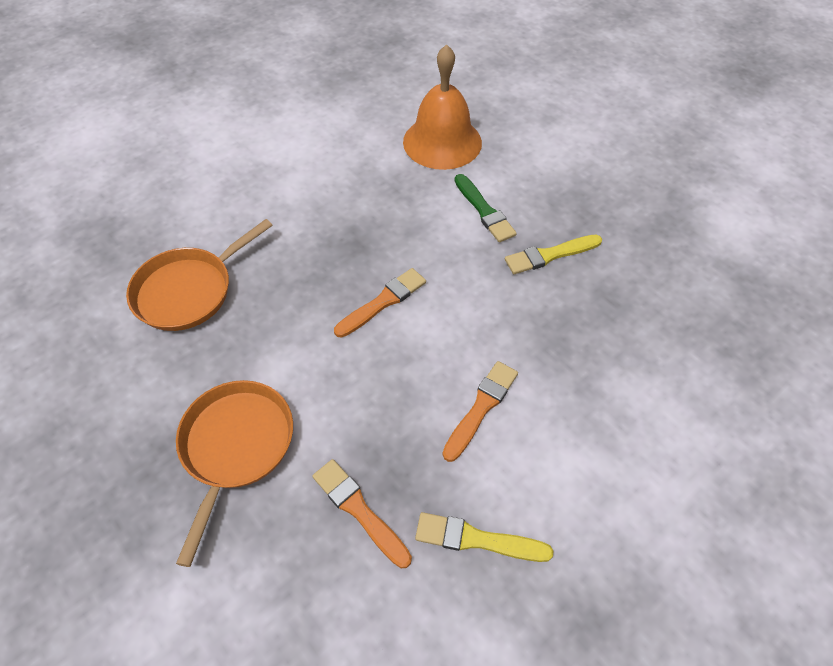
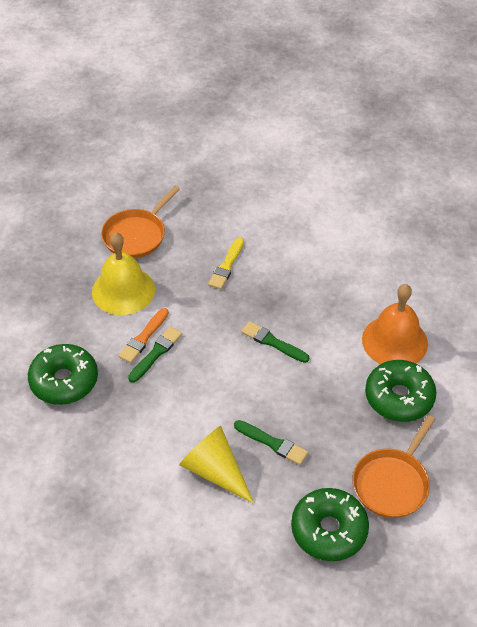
green brush: [454,174,517,242] = 1 -> [128,326,182,382] [234,420,308,465] [241,321,309,363] = 3
green donut: none = 0 -> [28,344,98,405] [291,488,369,561] [365,360,436,422] = 3
orange brush: [312,459,412,568] [334,268,426,338] [442,361,518,462] = 3 -> [118,308,169,363] = 1
yellow bell: none = 0 -> [92,232,155,315] = 1
yellow brush: [415,512,553,562] [505,235,602,274] = 2 -> [208,237,244,289] = 1
yellow cone: none = 0 -> [179,426,254,504] = 1

